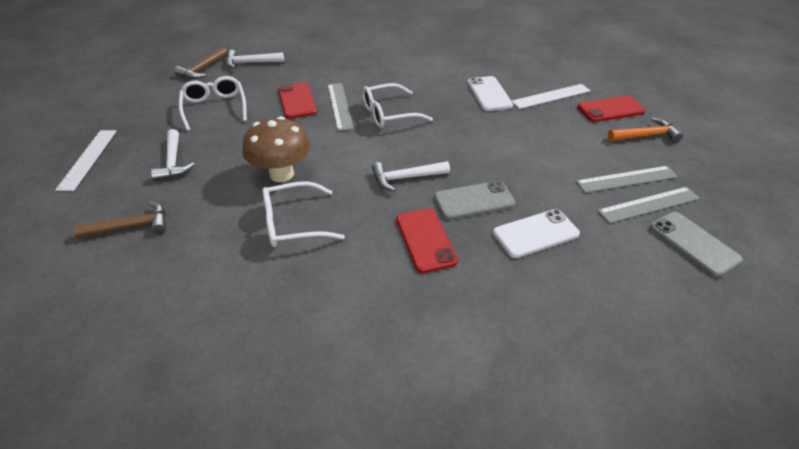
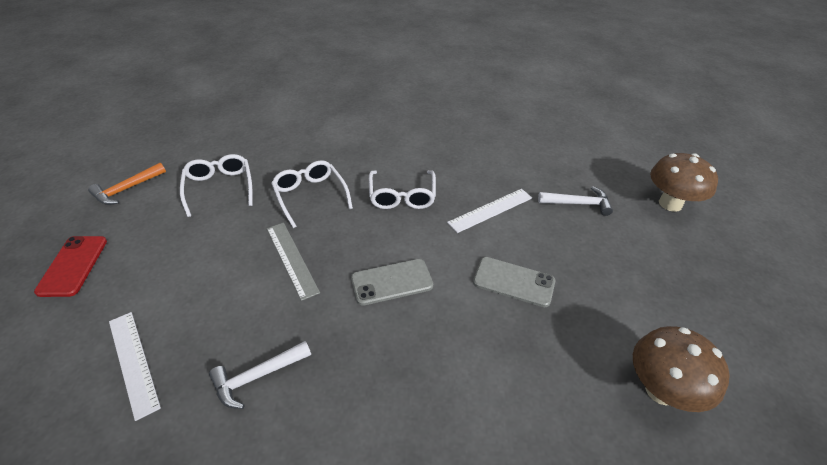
brown hammer: [73,201,166,239] [174,47,227,79] = 2 -> none = 0
brown mushroom: [242,116,310,182] = 1 -> [633,326,730,412] [650,153,718,212] = 2
grey ruler: [328,83,354,131] [576,166,678,193] [597,187,700,223] = 3 -> [267,223,320,301] = 1
red phone: [278,82,317,119] [396,208,458,273] [577,95,646,122] = 3 -> [34,236,107,297] = 1
white hammer: [151,129,195,181] [226,50,284,69] [372,161,450,191] = 3 -> [209,341,311,409] [538,186,613,216] = 2
white phone: [467,76,513,111] [493,209,580,258] = 2 -> none = 0

